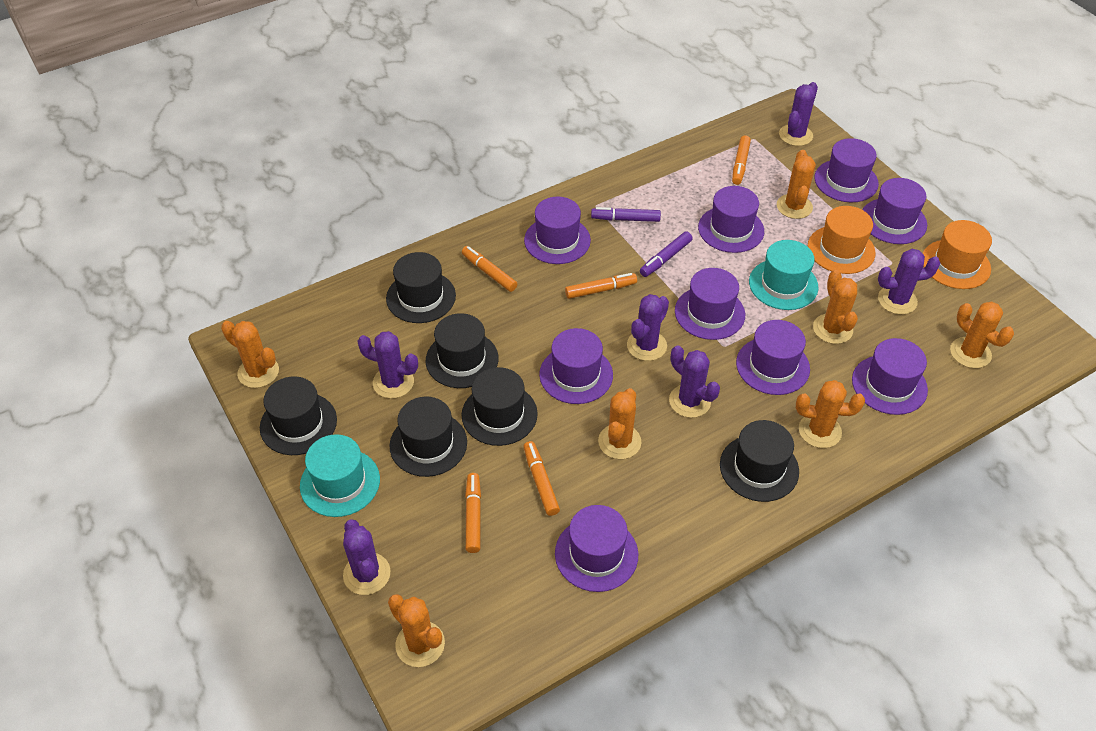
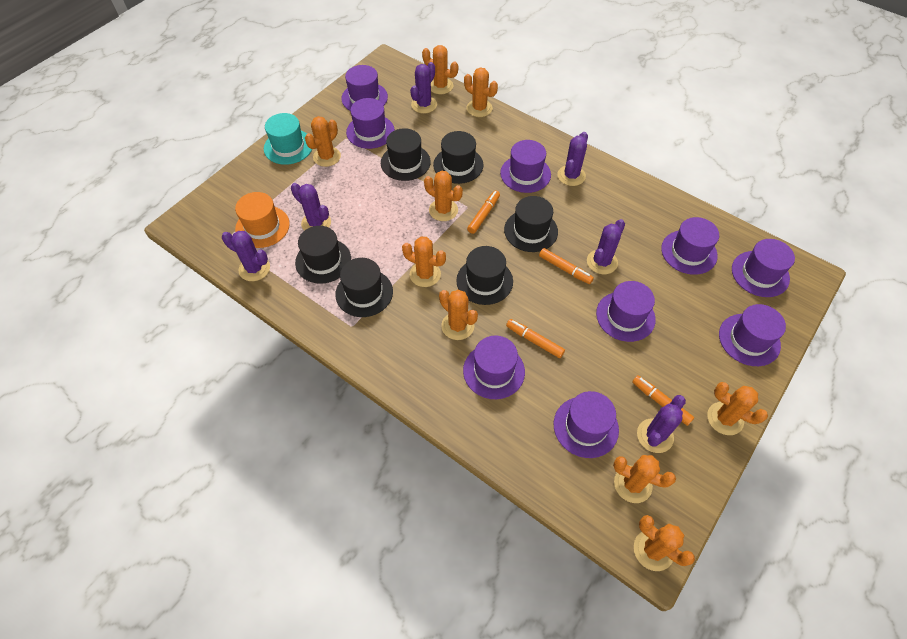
orange cactus: [221,321,279,388] [388,594,445,667] [598,388,642,459] [777,150,816,219] [796,380,865,448] [813,270,858,344] [950,302,1014,368] = 7 -> [305,116,341,167] [402,237,446,287] [422,45,458,94] [424,171,463,221] [439,289,478,340] [464,67,498,117] [613,455,676,503] [634,515,695,571] [707,382,768,435] = 9
orange hat: [808,206,876,274] [923,220,992,289] = 2 -> [235,192,290,248] = 1
orange marker: [462,246,517,292] [465,473,481,553] [523,441,560,516] [565,273,637,299] [732,136,751,185] = 5 -> [467,190,500,234] [506,319,565,358] [539,248,594,284] [632,375,694,426] = 4
purple marker: [591,207,661,222] [640,231,692,277] = 2 -> none = 0
turquoise hat: [300,434,380,517] [749,240,819,310] = 2 -> [264,113,312,165] = 1

